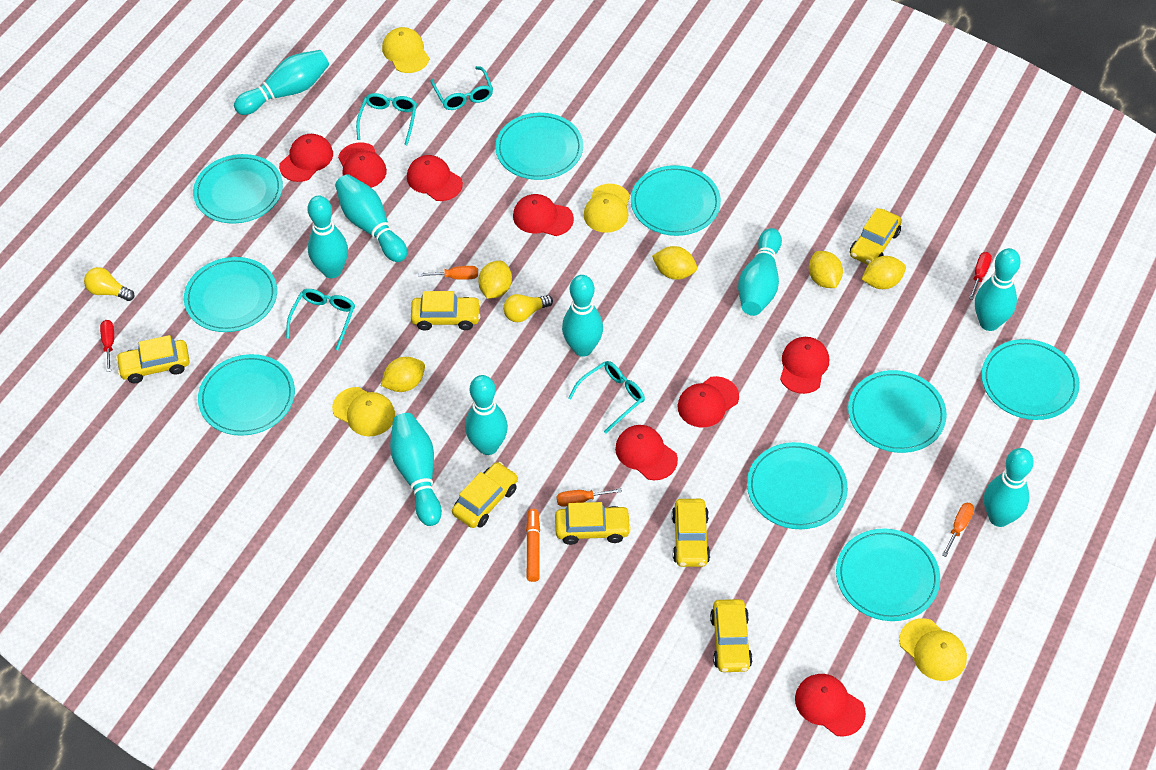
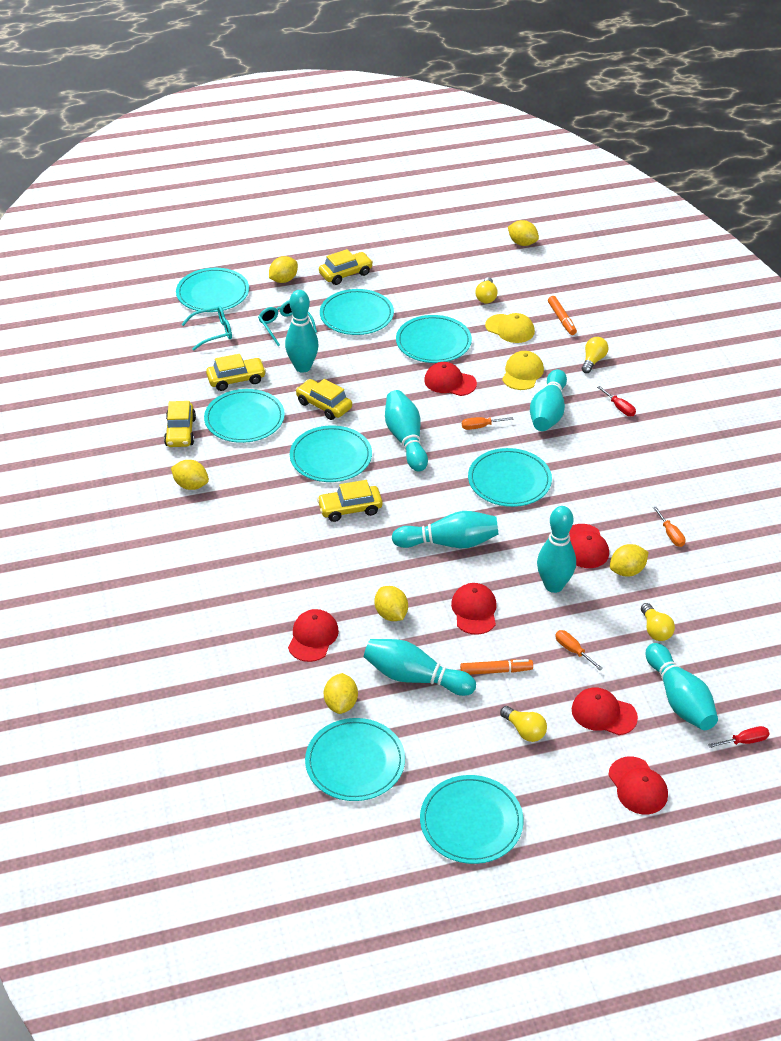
orange marker: [526,509,540,582] = 1 -> [460,659,533,675] [548,296,577,335] = 2
red cap: [279,134,333,182] [338,142,387,188] [407,155,463,201] [513,194,574,236] [615,425,678,480] [677,376,739,428] [780,337,829,394] [795,674,866,737] = 8 -> [288,609,339,662] [424,362,477,396] [451,583,497,635] [569,524,609,568] [572,688,638,735] [608,757,668,814] = 6
turquoise bowling pin: [234,50,329,115] [308,196,348,278] [335,174,407,262] [390,413,442,526] [465,375,508,455] [562,275,603,357] [738,228,782,316] [975,248,1021,331] [984,448,1034,527] = 9 -> [285,290,319,373] [364,639,476,696] [385,390,428,471] [392,511,499,548] [530,369,567,431] [537,506,576,593] [646,643,718,730] = 7
turquoise glasses: [286,289,355,350] [356,93,417,145] [431,66,493,110] [568,361,645,433] = 4 -> [182,306,232,351] [258,300,317,346] = 2
turquoise plate: [184,257,277,332] [193,154,283,224] [198,354,295,436] [495,113,583,180] [631,165,721,236] [747,442,848,529] [836,528,940,621] [848,370,947,453] [982,339,1080,420] = 9 -> [176,268,249,312] [204,389,285,443] [290,426,372,482] [305,718,405,801] [320,289,394,335] [396,315,472,363] [420,775,524,864] [468,448,552,507] = 8
yellow cap: [332,387,395,436] [382,27,429,73] [584,184,630,233] [899,618,967,681] = 4 -> [485,313,535,343] [502,351,544,390] = 2
yellow car: [116,335,190,384] [411,291,481,331] [452,462,518,528] [555,502,631,545] [672,499,710,567] [710,599,753,672] [850,208,902,265] = 7 -> [164,401,196,447] [206,354,266,391] [295,379,352,420] [317,480,382,522] [319,249,373,285] = 5
yellow lemon: [381,357,425,392] [478,261,512,299] [652,246,697,280] [809,251,843,288] [862,256,906,289] = 5 -> [171,460,209,490] [269,256,298,283] [324,673,358,714] [375,586,408,621] [508,220,539,246] [610,544,649,577] = 6
yellow light bulb: [84,267,135,301] [503,294,553,322] = 2 -> [475,277,498,304] [500,706,547,742] [582,337,608,373] [641,603,675,641] = 4

